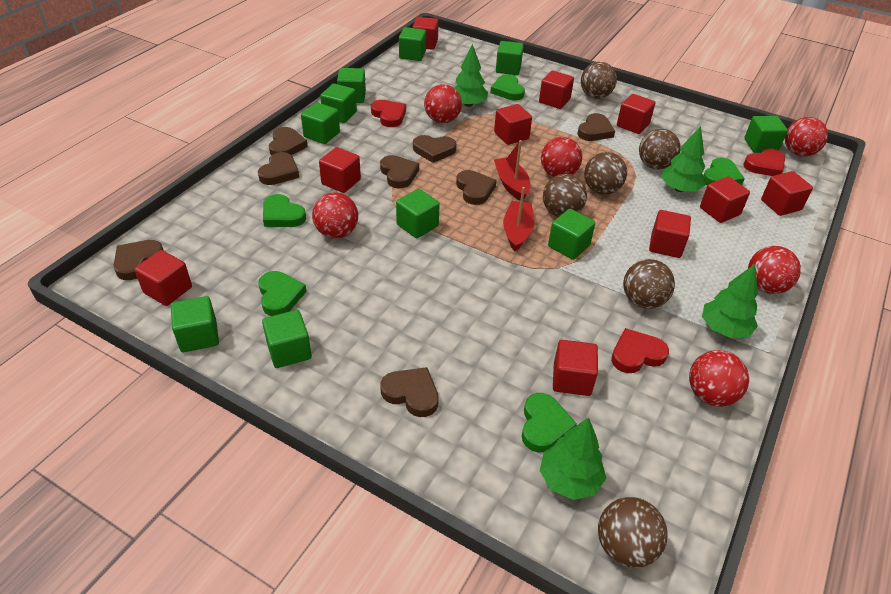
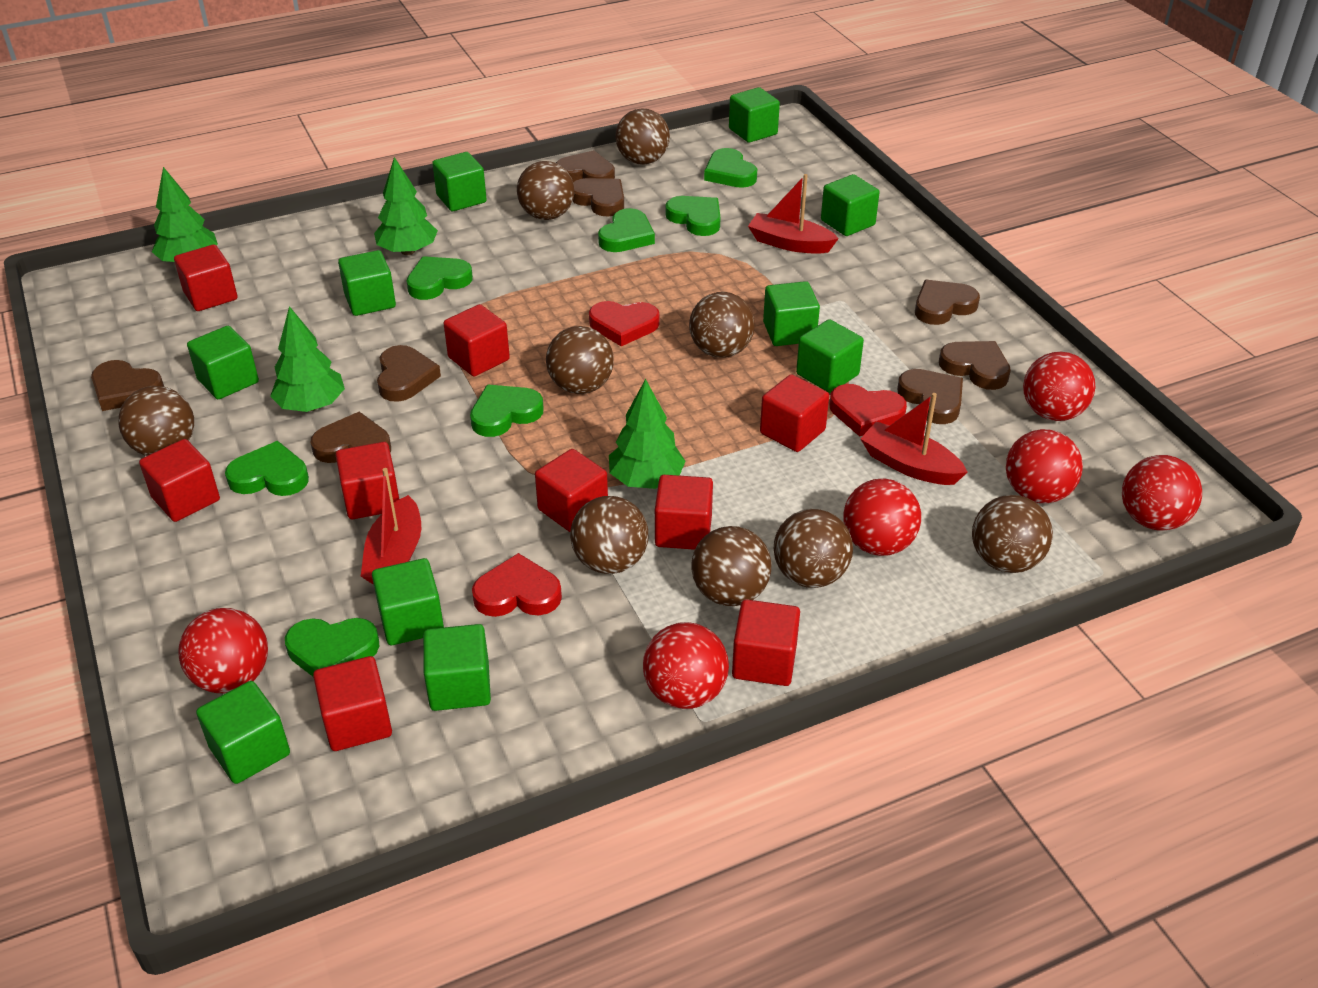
brown ball: [543,174,587,217] [581,62,617,99] [584,152,627,195] [598,497,668,568] [623,259,675,309] [639,129,681,169] = 6 -> [119,386,194,456] [517,161,574,220] [546,326,614,394] [570,496,648,574] [615,108,670,165] [689,292,755,358] [691,526,771,606] [774,509,853,588] [972,495,1053,573] = 9
green heart: [258,271,307,316] [263,194,306,227] [490,74,525,101] [522,393,577,452] [703,158,745,185] = 5 -> [225,441,309,496] [285,618,379,676] [407,256,473,300] [470,385,544,437] [598,208,655,252] [666,196,721,236] [704,148,757,188] = 7
red boat: [494,140,530,200] [503,187,534,251] = 2 -> [361,468,421,585] [748,174,839,254] [860,393,968,485] = 3
red cube: [134,250,192,306] [319,147,361,193] [412,17,439,50] [494,104,532,145] [539,71,574,109] [553,340,598,396] [617,94,655,134] [649,210,691,258] [700,176,750,223] [761,171,813,216] = 10 -> [139,439,220,522] [174,244,238,311] [313,656,392,751] [336,442,399,519] [444,304,510,376] [535,449,608,532] [655,475,713,550] [732,599,800,686] [760,374,829,452] = 9

